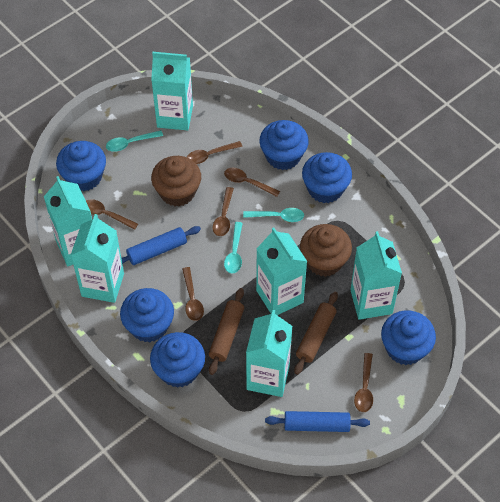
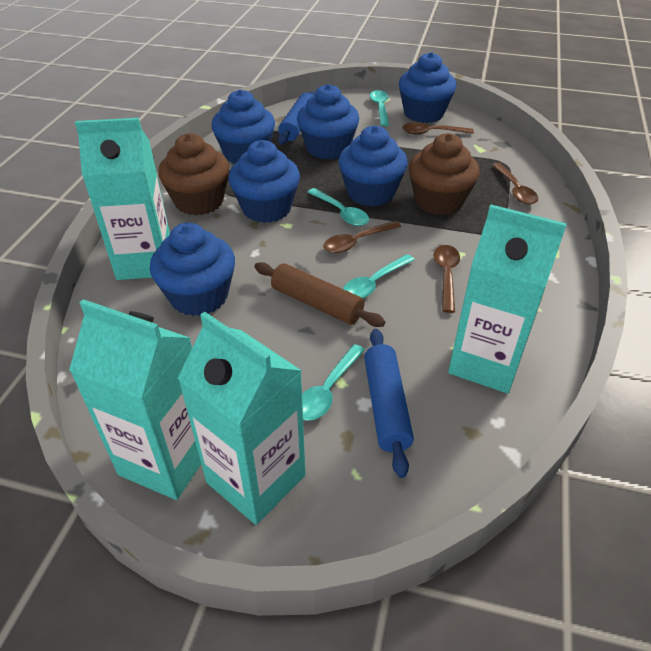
brown rolling pin: [209,288,244,375] [294,292,338,375] = 2 -> [254,262,385,327] = 1
brown spoon: [86,199,138,230] [182,267,204,321] [187,141,243,164] [213,187,234,236] [224,168,280,197] [354,353,373,412] = 6 -> [324,221,401,253] [402,122,474,135] [434,245,460,313] [492,163,538,205] = 4
turquoise carton: [44,176,92,266] [71,214,124,303] [151,52,193,131] [246,310,292,397] [256,228,307,315] [350,231,402,320] = 6 -> [69,299,201,500] [75,118,170,280] [178,311,306,525] [448,205,567,393] = 4
turquoise spoon: [106,130,163,152] [224,222,243,274] [243,208,304,222] = 3 -> [302,344,365,421] [307,188,369,226] [343,254,414,298] [370,90,389,126] = 4

